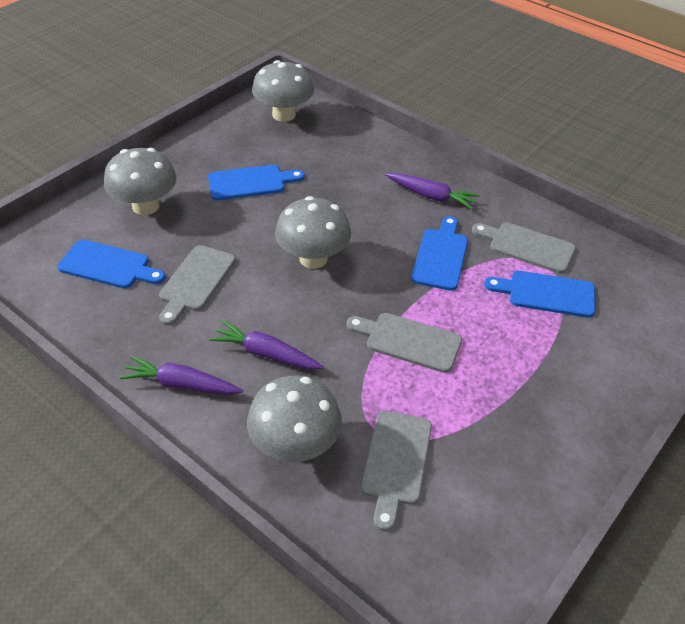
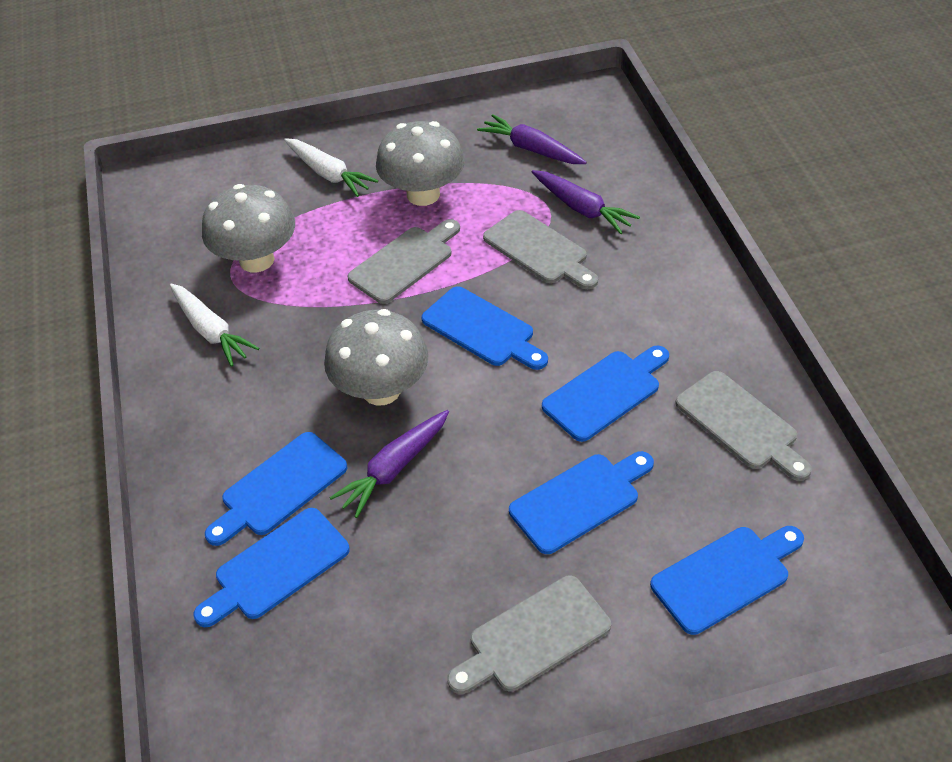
blue cutting board: [58,240,166,288] [208,165,305,200] [411,216,468,291] [484,271,595,318] = 4 -> [193,508,350,627] [205,432,347,546] [421,287,548,370] [509,451,654,554] [542,346,669,442] [650,526,804,635] = 6
grey mushroom: [104,148,177,215] [247,376,342,462] [252,60,314,122] [275,196,351,269] = 4 -> [202,184,295,273] [324,309,429,405] [376,121,465,206] = 3
white carrot: none = 0 -> [170,283,259,367] [284,138,378,197] = 2

